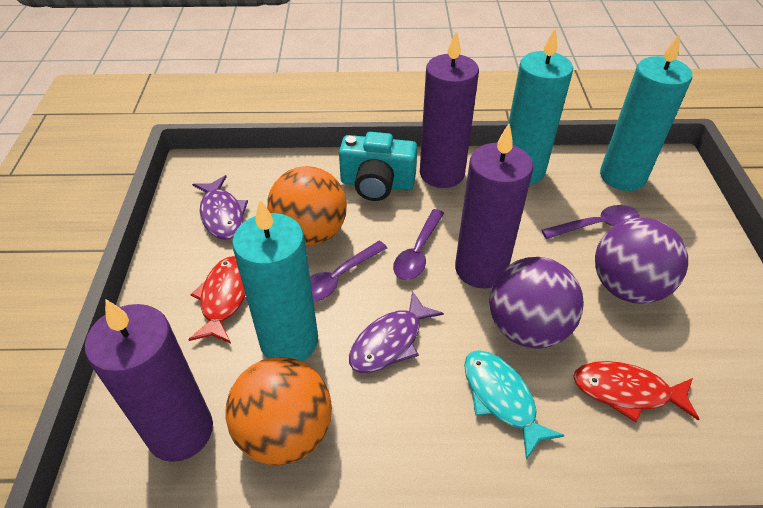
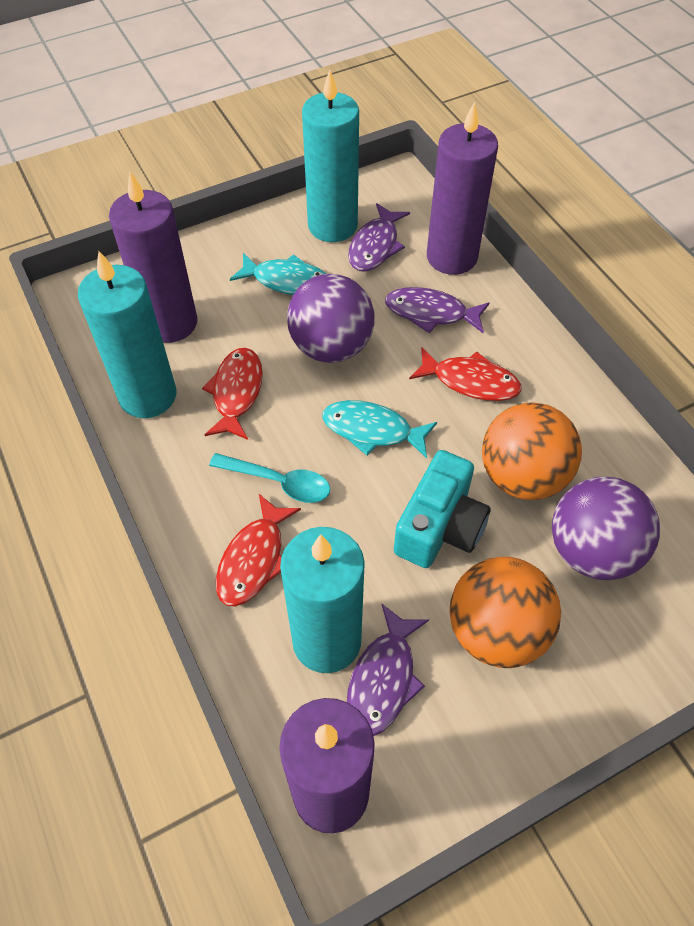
purple fish: [192,175,248,240] [349,291,444,373] = 2 -> [347,604,429,736] [348,203,410,272] [385,287,489,333] = 3
purple spoon: [310,241,387,302] [393,209,444,280] [541,205,639,239] = 3 -> none = 0
red fish: [188,256,246,343] [573,361,699,422] = 2 -> [202,348,263,440] [216,494,301,606] [409,347,522,401] = 3
turquoise fish: [464,350,565,460] = 1 -> [230,253,326,295] [322,400,437,459] = 2
turquoise spoon: none = 0 -> [209,453,330,503] = 1

